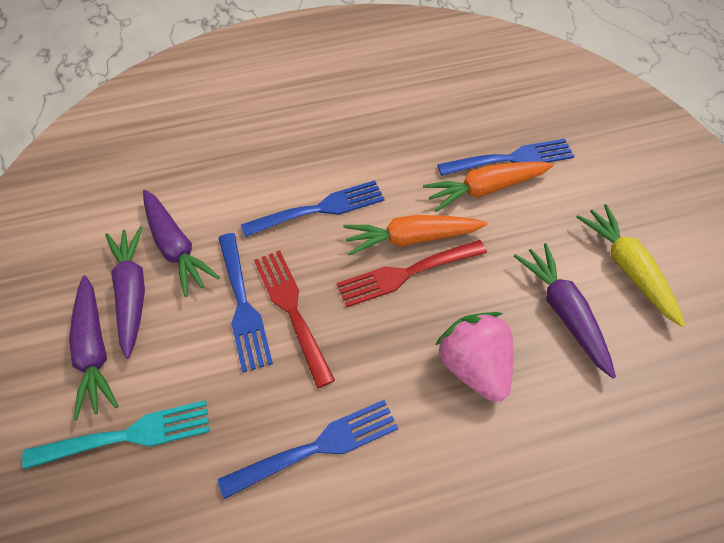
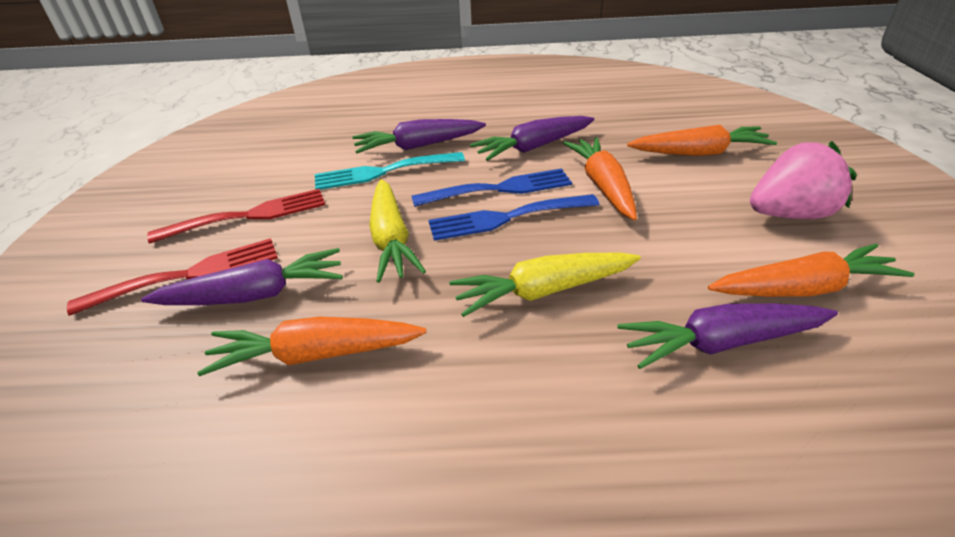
blue fork: [218,400,398,499] [219,233,273,372] [241,180,384,237] [437,139,574,176] = 4 -> [411,168,572,207] [428,194,599,241] = 2
orange carrot: [343,215,487,255] [423,162,554,212] = 2 -> [197,316,426,376] [563,137,637,220] [627,125,777,156] [708,244,915,297] = 4
yellow carrot: [576,204,685,327] = 1 -> [369,179,426,283] [449,253,641,317] = 2

